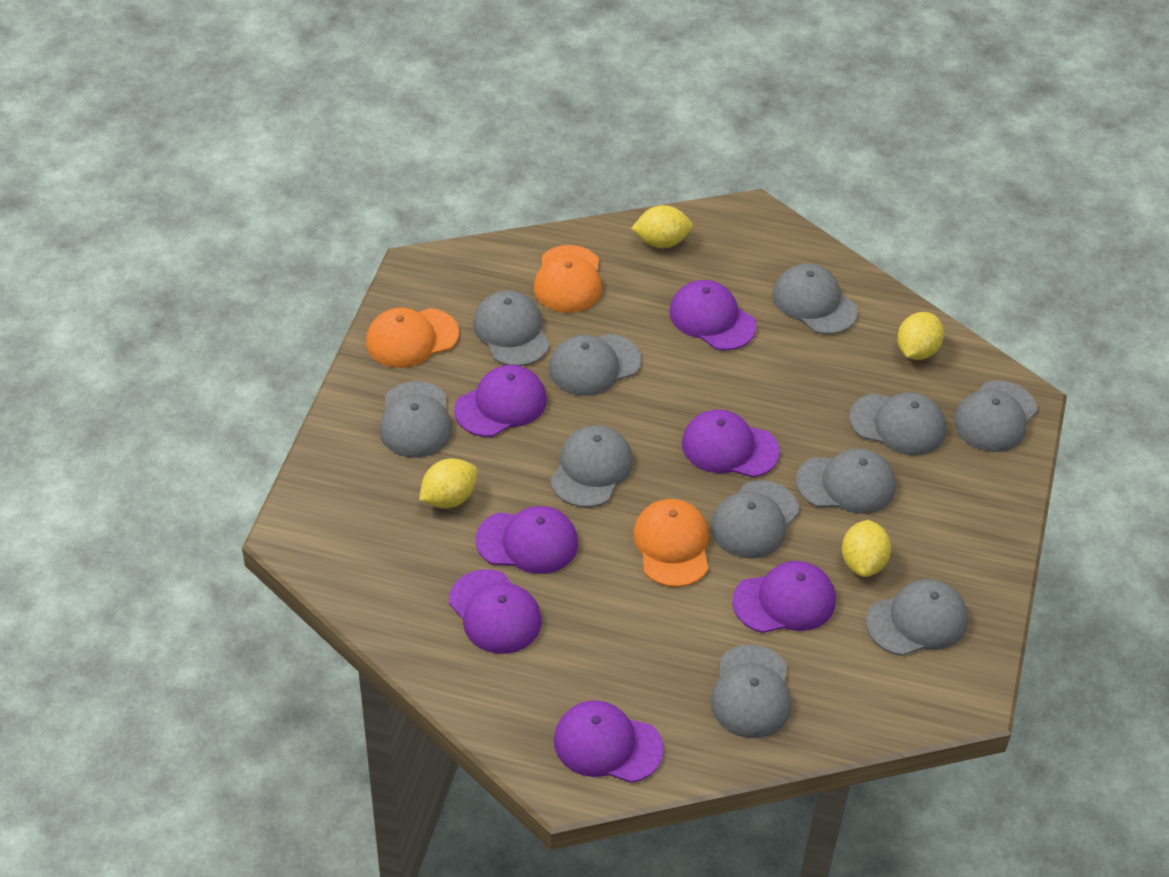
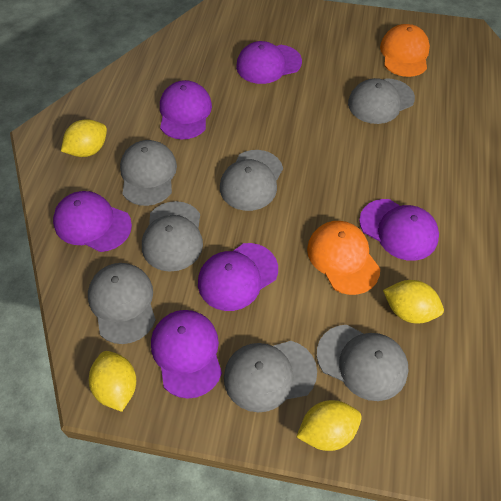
grey cap: [379,381,453,458] [473,290,550,366] [549,334,641,396] [550,425,633,507] [710,645,791,738] [711,480,799,558] [772,263,858,334] [796,448,896,514] [849,392,946,455] [866,579,968,656] [954,381,1038,452] = 11 -> [88,263,156,344] [120,140,177,206] [142,201,203,272] [220,150,283,211] [224,341,317,412] [317,325,408,401] [348,78,415,124] = 7
orange cap: [366,308,459,368] [534,245,602,313] [633,499,709,587] = 3 -> [307,221,380,295] [380,24,430,77] = 2
purple cap: [449,569,542,654] [454,365,547,437] [476,506,578,574] [554,700,664,783] [669,280,756,350] [682,409,780,478] [732,561,836,633] = 7 -> [53,191,132,252] [151,310,222,399] [160,80,212,139] [198,243,278,311] [236,41,302,84] [359,199,439,261] = 6

